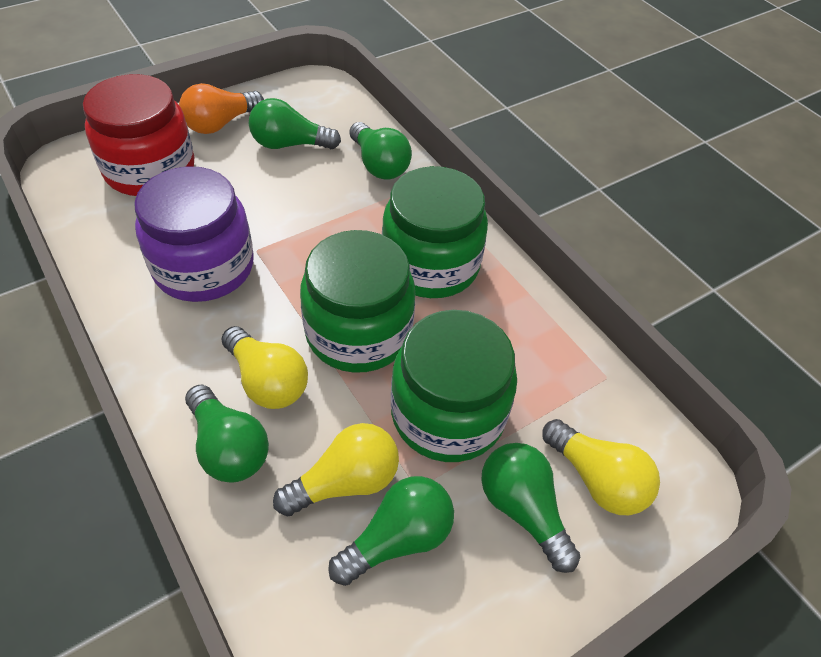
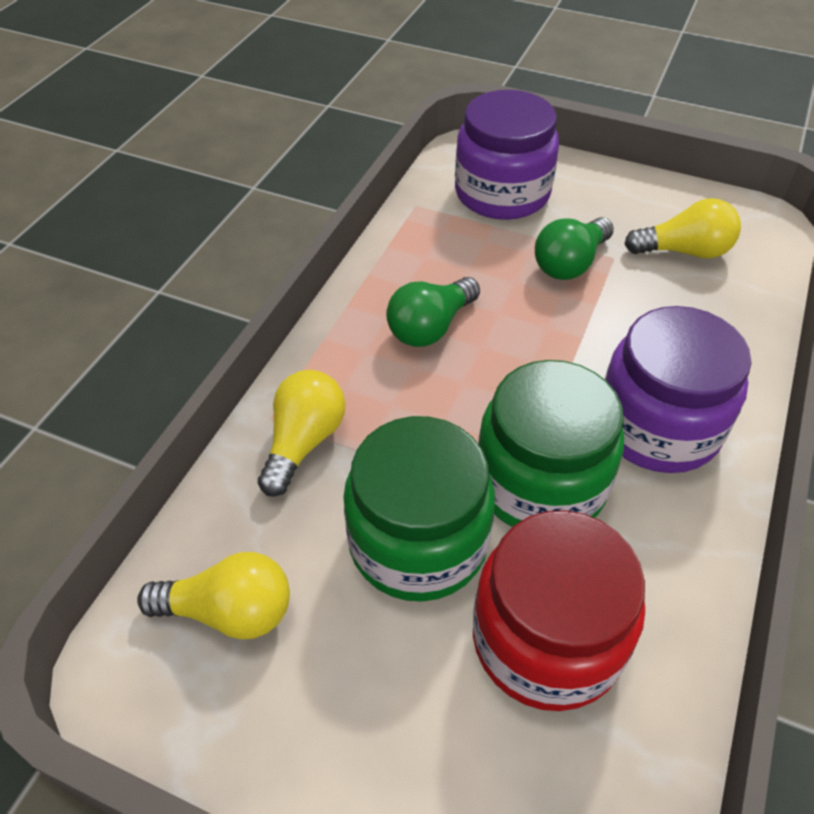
green jar: [300,230,415,373] [382,166,488,298] [391,310,517,462] = 3 -> [343,416,495,602] [478,360,624,527] = 2
green light bulb: [185,385,269,483] [249,98,341,149] [328,476,454,586] [349,122,412,179] [481,443,580,573] = 5 -> [386,277,480,347] [535,217,614,280] = 2
orange light bulb: [179,83,264,134] = 1 -> none = 0
purple jar: [134,166,254,302] = 1 -> [455,90,559,220] [605,306,752,473] = 2

